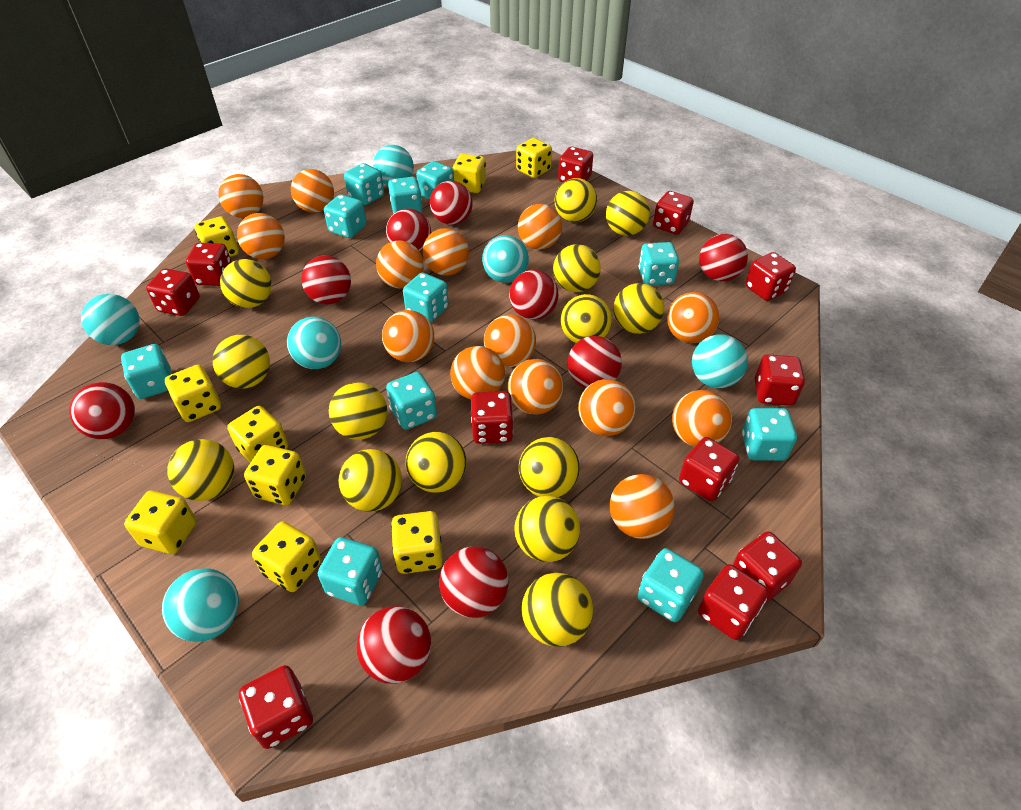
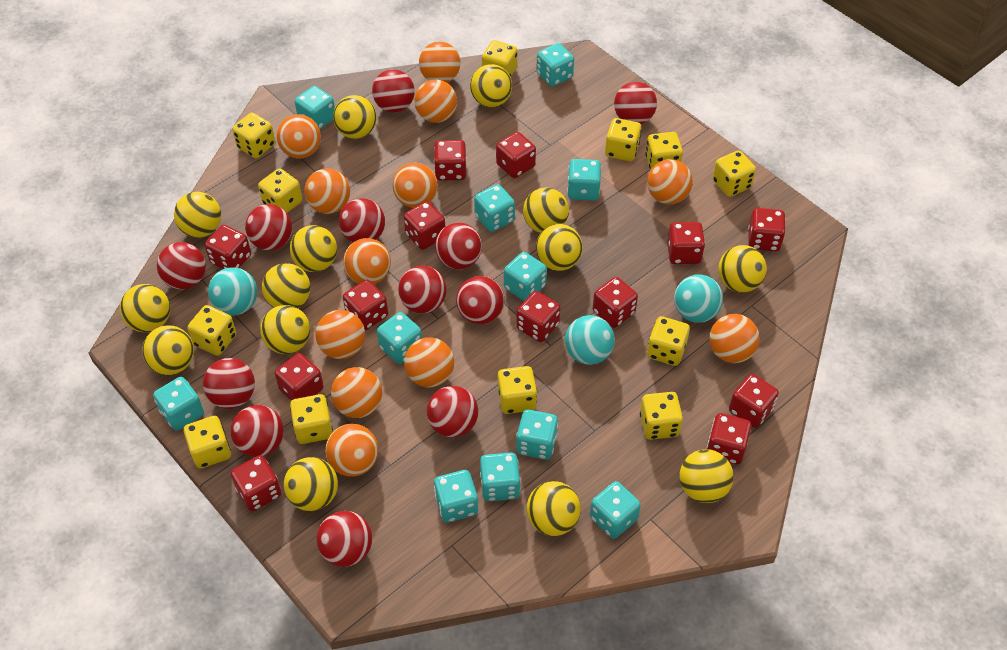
orange ball: [218,174,264,218] [237,213,285,259] [291,169,334,213] [376,241,424,288] [382,310,434,362] [423,228,469,276] [450,346,505,400] [484,315,536,367] [508,359,563,415] [518,204,562,249] [578,379,636,436] [610,474,675,539] [667,292,719,343] [672,390,732,447] = 14 -> [277,114,321,159] [304,168,350,214] [315,310,365,359] [325,424,378,477] [331,367,382,418] [343,238,391,284] [392,163,438,208] [404,337,454,388] [414,79,457,123] [419,41,461,82] [647,159,693,204] [709,314,760,363] = 12
red ball: [69,382,135,439] [301,255,351,304] [357,606,431,684] [386,209,431,251] [430,181,473,225] [439,546,509,618] [509,270,559,319] [568,336,622,388] [699,234,748,281] = 9 -> [157,242,206,290] [203,358,255,409] [231,405,284,457] [245,204,292,250] [317,511,372,567] [339,198,385,242] [372,69,415,112] [398,266,447,313] [427,386,478,437] [435,223,482,269] [456,276,504,324] [614,82,657,124] = 12
red dice: [146,269,200,316] [186,243,232,286] [239,665,313,749] [471,391,514,444] [558,147,593,182] [653,191,694,235] [679,437,739,501] [698,564,769,640] [733,531,802,603] [745,252,796,301] [755,354,805,406] = 11 -> [205,225,251,269] [231,455,282,511] [275,353,324,401] [343,280,388,330] [404,201,445,250] [434,140,466,181] [496,132,536,178] [516,291,560,342] [593,277,638,328] [667,222,705,264] [706,413,751,465] [729,374,779,428] [748,208,786,251] = 13
turquoise ball: [81,294,140,345] [162,568,239,642] [287,317,341,369] [373,145,414,186] [482,235,529,283] [692,334,748,388] = 6 -> [208,267,257,315] [565,315,615,365] [674,274,723,323] = 3
yellow dice: [124,491,197,554] [165,365,221,422] [195,216,239,257] [227,406,288,463] [244,445,306,505] [252,522,321,592] [391,511,443,574] [453,154,486,193] [516,138,552,178] = 9 -> [184,416,231,468] [187,305,236,356] [232,113,275,158] [258,168,302,213] [290,394,333,444] [482,40,518,77] [498,366,537,414] [605,118,641,161] [640,392,683,440] [645,132,683,171] [647,316,690,366] [713,150,756,197] = 12

